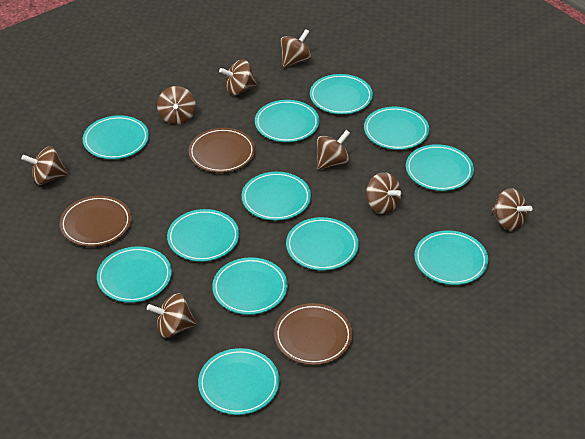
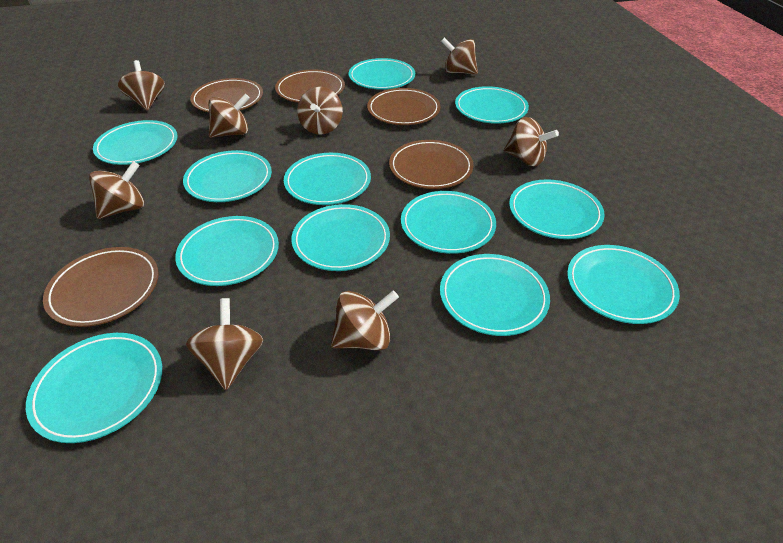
brown plate: [60,196,131,247] [189,128,255,173] [274,303,352,365] = 3 -> [43,247,159,327] [190,78,263,113] [275,70,345,103] [367,88,440,125] [389,140,474,189] = 5

